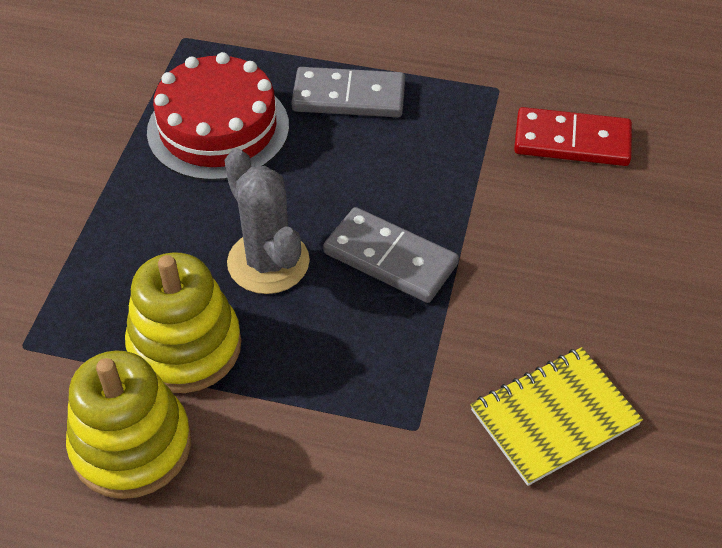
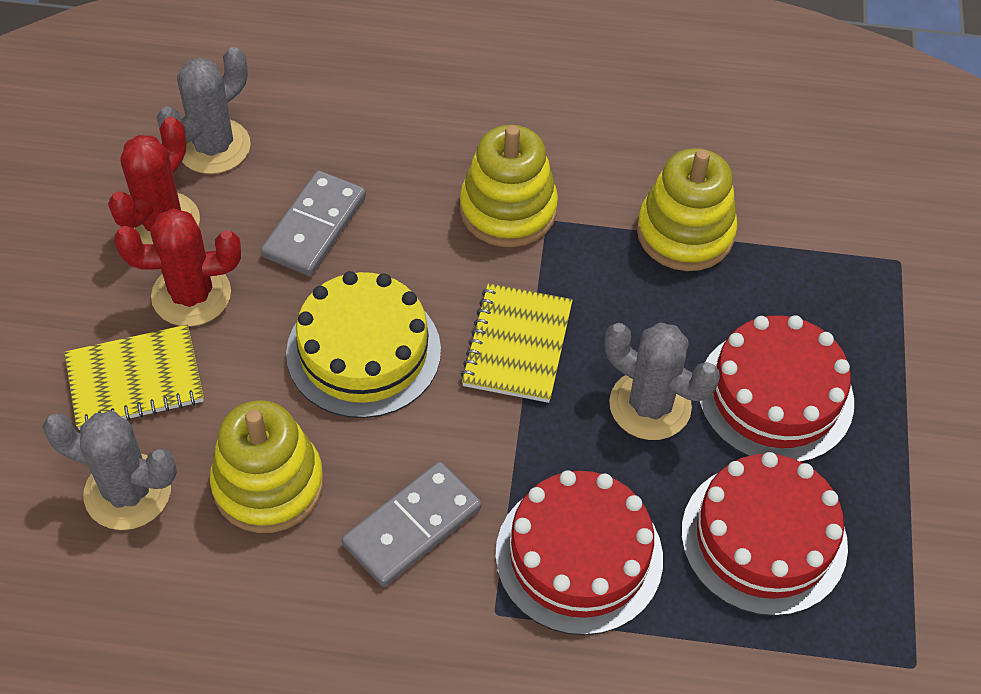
grey cactus: [224,148,310,294] = 1 -> [43,411,177,530] [157,47,251,174] [605,323,720,440] = 3
red cactus: none = 0 -> [108,117,200,244] [114,208,241,327] = 2
red cake: [147,52,289,181] = 1 -> [495,470,663,635] [681,452,848,616] [699,315,854,462] = 3
red domino: [514,107,632,166] = 1 -> none = 0
yellow cake: none = 0 -> [286,271,441,418] = 1
yellow notebook: [471,347,643,486] = 1 -> [64,325,204,430] [460,283,573,403] = 2
yellow stacking toy: [66,351,191,499] [125,252,241,393] = 2 -> [210,400,324,533] [460,125,558,247] [637,148,738,271] = 3

